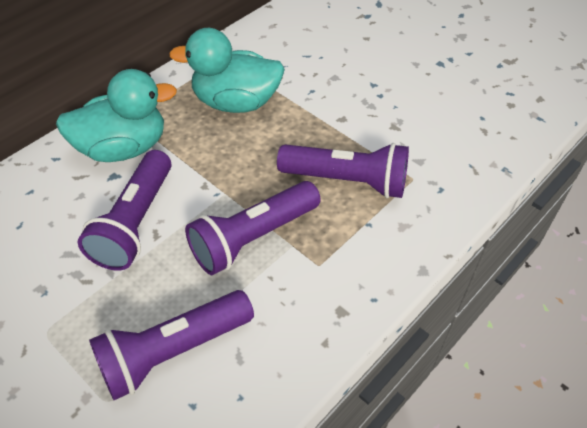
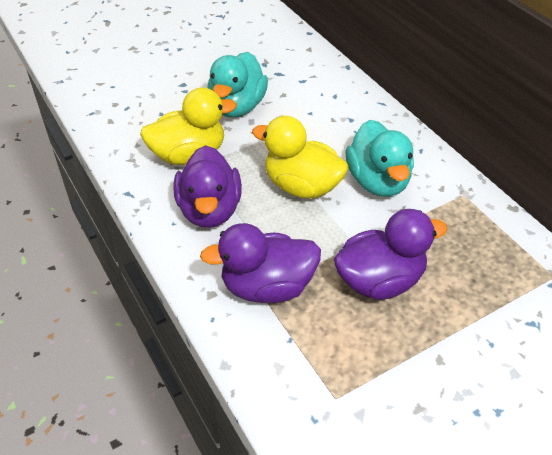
purple duck: none = 0 -> [174,145,242,228] [200,223,321,303] [334,209,448,300] = 3
purple flashlight: [78,150,171,271] [89,290,254,400] [185,181,321,275] [277,143,409,198] = 4 -> none = 0
yellow duck: none = 0 -> [140,87,237,165] [252,116,349,199] = 2

